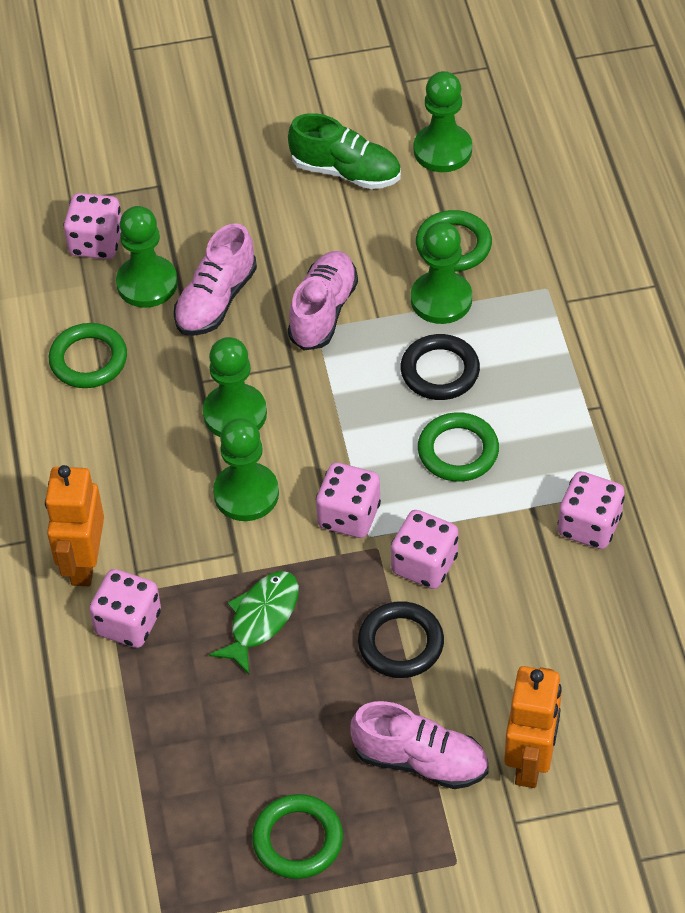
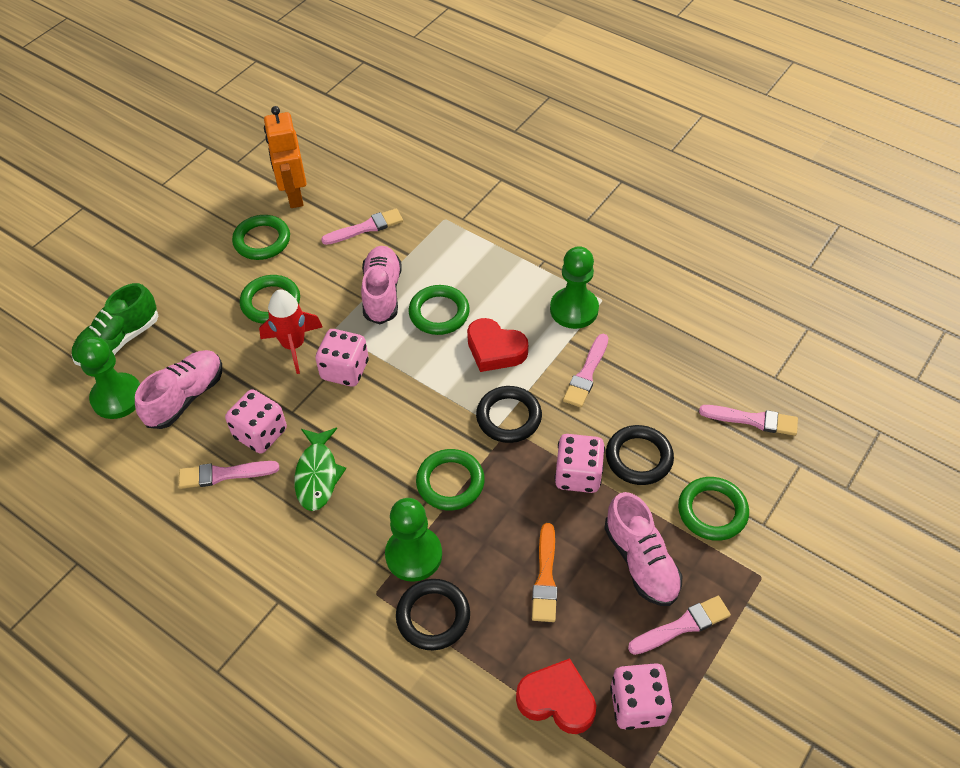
black ring: [358,601,444,678] [401,334,480,400] = 2 -> [396,579,470,650] [476,386,542,443] [606,425,674,485] = 3
green pawn: [116,206,178,308] [203,337,267,437] [213,418,279,521] [411,222,472,324] [414,71,472,172] = 5 -> [76,337,140,419] [385,498,442,582] [550,246,599,329] = 3
green ring: [49,323,127,388] [252,794,343,879] [416,210,492,272] [418,412,499,482] = 4 -> [232,215,290,260] [240,275,300,324] [409,285,470,335] [416,449,485,510] [678,477,749,541] = 5
orange brush: none = 0 -> [532,523,558,622] = 1
orange robot: [45,465,104,586] [504,666,562,788] = 2 -> [264,106,307,208] = 1
pink brush: none = 0 -> [179,461,279,489] [321,208,403,245] [563,334,609,408] [628,596,731,655] [699,405,798,436] = 5
pink dice: [63,193,121,259] [89,569,161,648] [316,463,381,538] [391,510,458,589] [558,471,625,549] = 5 -> [225,389,287,454] [315,329,369,387] [555,434,605,493] [610,663,672,730] = 4
red heart: none = 0 -> [467,318,528,372] [516,658,596,734] = 2
red rocket: none = 0 -> [259,289,322,374] = 1

